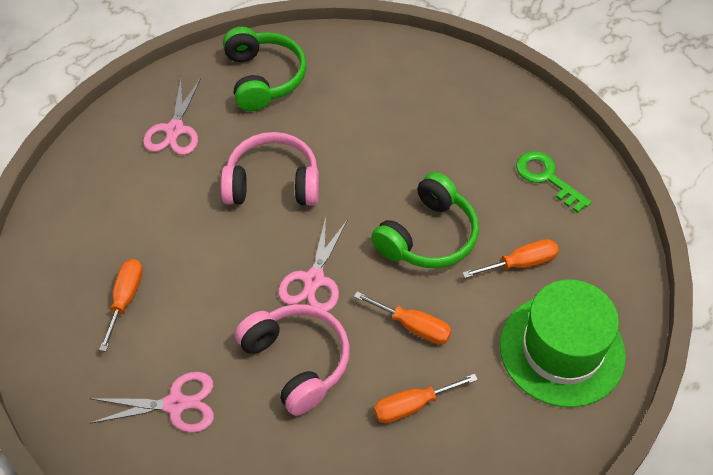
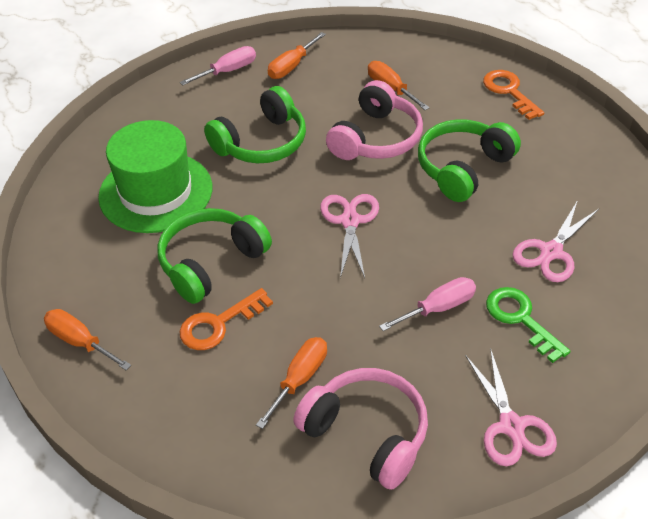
green headphones: [223,27,307,111] [371,172,479,268] = 2 -> [157,208,272,304] [204,86,306,163] [418,119,521,202] = 3
orange key: none = 0 -> [179,288,273,350] [483,70,544,120] = 2
pink screwdriver: none = 0 -> [180,46,256,85] [379,277,476,331] = 2

